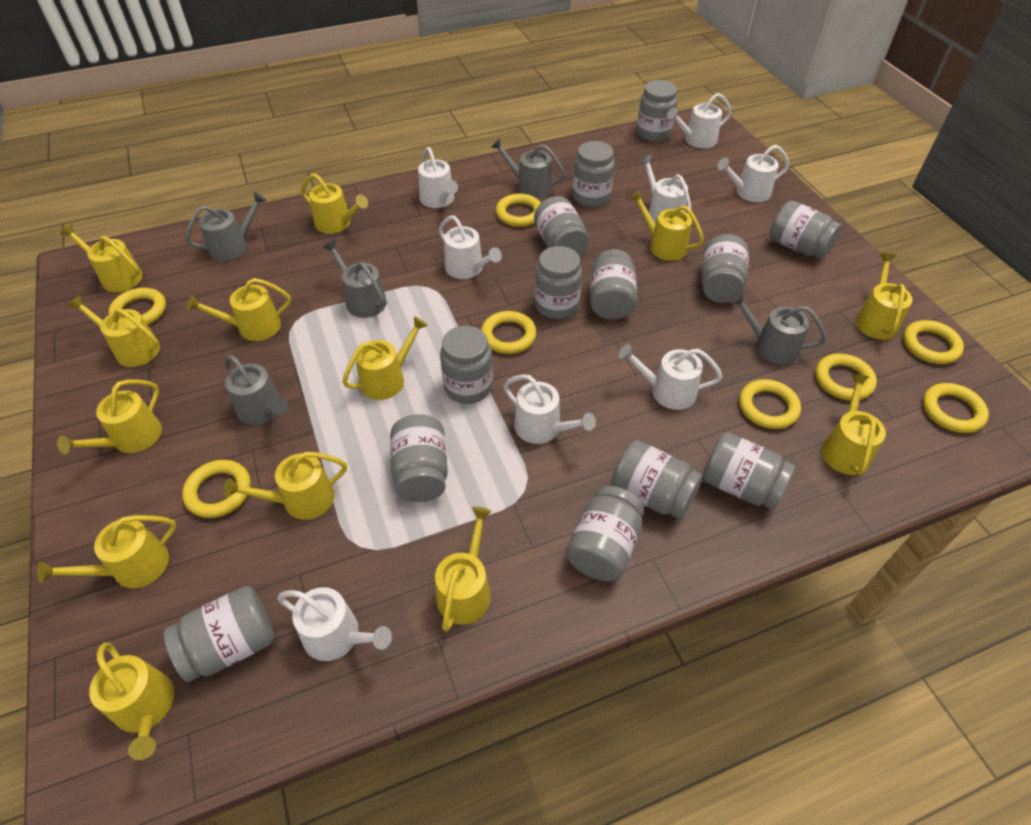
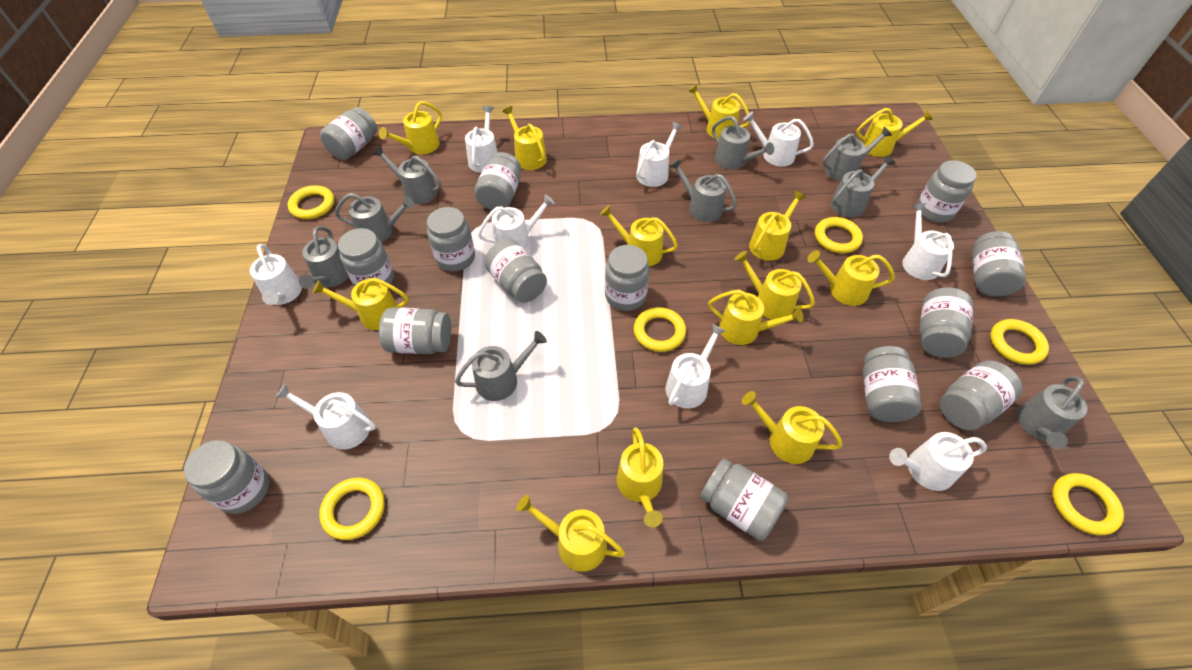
grey jar: [164,586,274,682] [390,414,448,502] [440,326,493,404] [534,196,589,256] [535,246,582,319] [566,486,644,581] [572,141,615,207] [590,249,637,320] [612,440,702,519] [637,80,677,142] [701,234,749,303] [703,432,795,510] [770,201,842,259] = 13 -> [184,440,269,514] [320,107,377,160] [338,228,394,287] [379,307,451,354] [427,207,475,272] [474,152,521,210] [485,239,547,303] [605,245,649,311] [700,459,788,540] [863,346,922,422] [917,160,977,223] [919,287,973,358] [940,361,1022,430] [972,231,1026,297] = 14
grey watering can: [185,192,267,261] [224,355,288,425] [323,240,387,318] [491,138,565,198] [730,292,827,364] = 5 -> [299,226,349,289] [335,193,414,242] [373,146,441,204] [455,331,547,401] [669,159,737,222] [712,116,774,170] [822,127,892,182] [831,155,895,218] [1017,376,1087,449] = 9
white watering can: [277,587,392,661] [418,147,458,208] [439,216,502,279] [504,375,596,444] [618,344,723,410] [639,155,691,224] [667,93,732,148] [717,145,789,202] = 8 -> [250,244,302,305] [275,384,376,450] [465,106,498,173] [478,194,555,250] [636,122,683,187] [666,324,726,408] [743,112,814,167] [889,432,987,491] [902,203,954,280] = 9
yellow ring: [108,288,166,325] [182,460,251,518] [481,311,536,354] [496,193,541,227] [739,379,801,429] [815,354,877,401] [903,320,964,364] [923,383,989,433] = 8 -> [287,185,334,219] [319,478,385,540] [634,307,686,352] [815,217,863,253] [990,319,1049,365] [1052,473,1124,535] = 6

